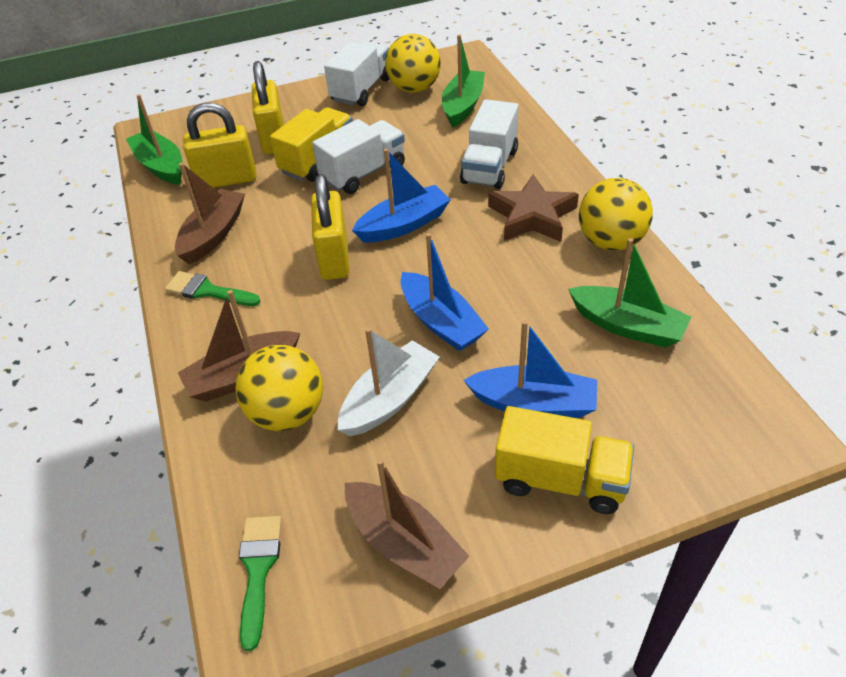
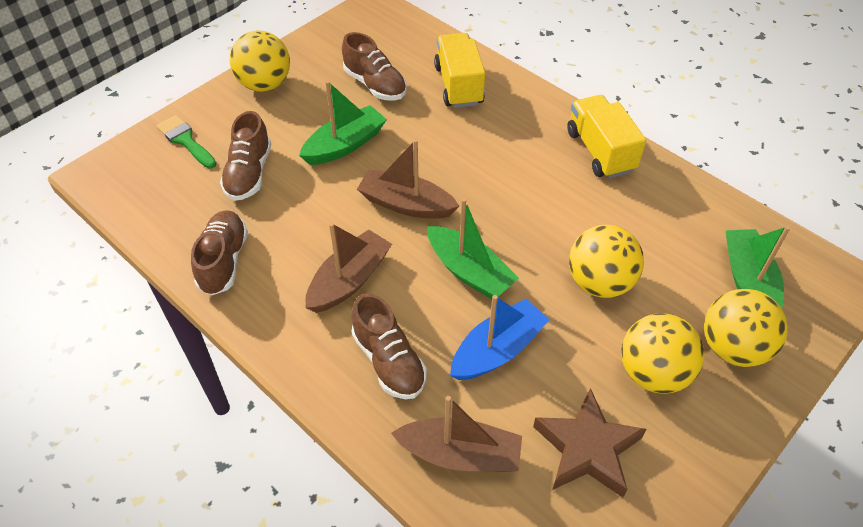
blue boat: [352,149,451,243] [401,233,489,351] [464,320,598,418] = 3 -> [450,295,550,380] = 1
brown shoe: none = 0 -> [191,210,248,295] [220,111,271,201] [342,32,407,101] [352,293,427,399] = 4
green brush: [165,271,261,306] [239,516,282,651] = 2 -> [156,115,216,169] = 1
white boat: [338,328,440,437] = 1 -> none = 0
white truck: [312,119,405,194] [324,42,389,106] [460,99,519,189] = 3 -> none = 0
yellow ball: [235,345,323,431] [385,34,441,93] [579,178,653,251] = 3 -> [230,30,290,92] [569,225,644,298] [621,313,704,394] [704,289,788,367] = 4
yellow padlock: [183,103,256,188] [252,61,284,154] [311,174,349,280] = 3 -> none = 0

